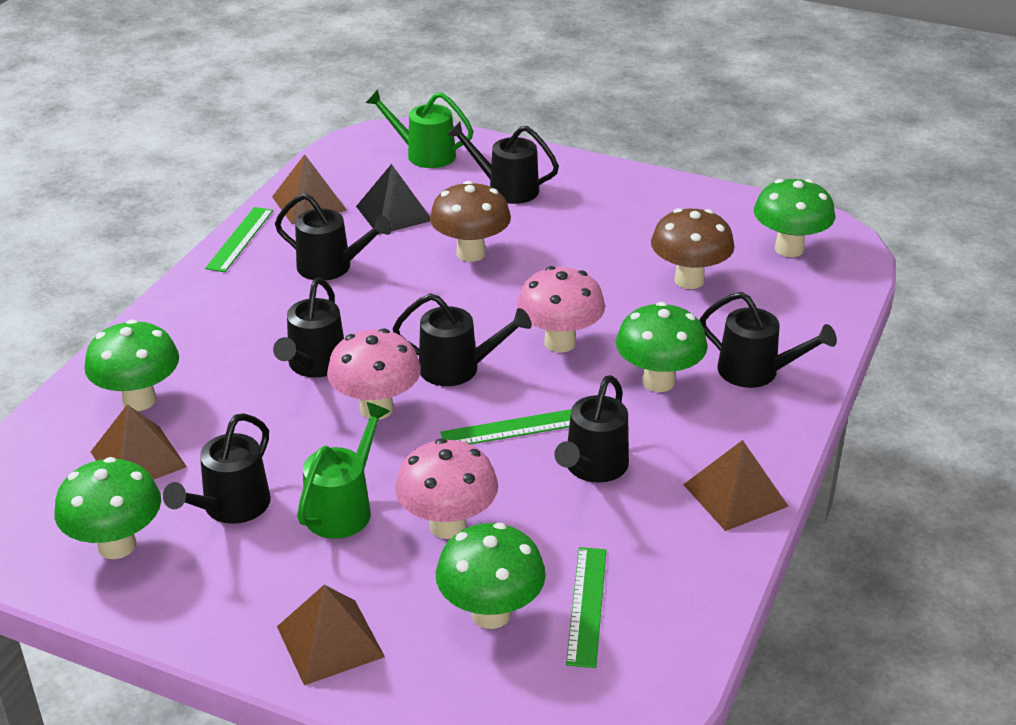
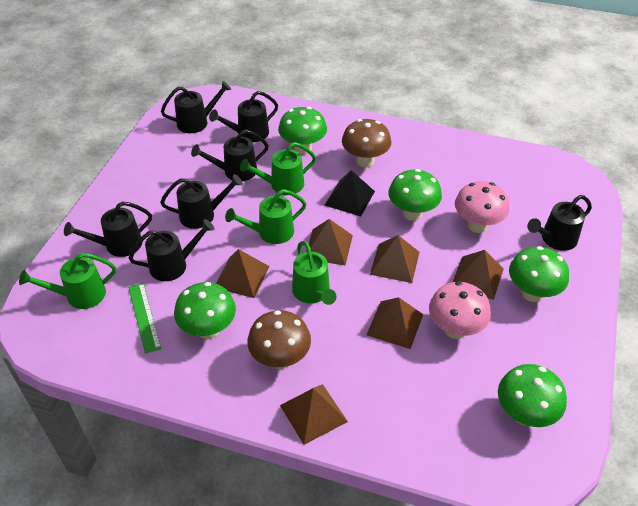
brown pyramid: [91,404,187,480] [272,154,347,224] [277,585,385,685] [683,440,789,531] = 4 -> [216,249,269,298] [280,384,348,445] [306,219,353,265] [367,297,423,349] [370,235,419,283] [453,250,504,300] = 6
green ruler: [205,207,273,272] [440,409,571,445] [566,547,607,668] = 3 -> [128,283,161,354] = 1
green watering can: [297,402,390,539] [366,90,473,168] = 2 -> [19,253,116,309] [225,189,307,244] [240,142,316,195] [292,241,336,305] = 4
pink mushroom: [327,328,421,420] [395,439,498,539] [517,266,605,353] = 3 -> [429,281,491,339] [455,181,509,233] = 2

